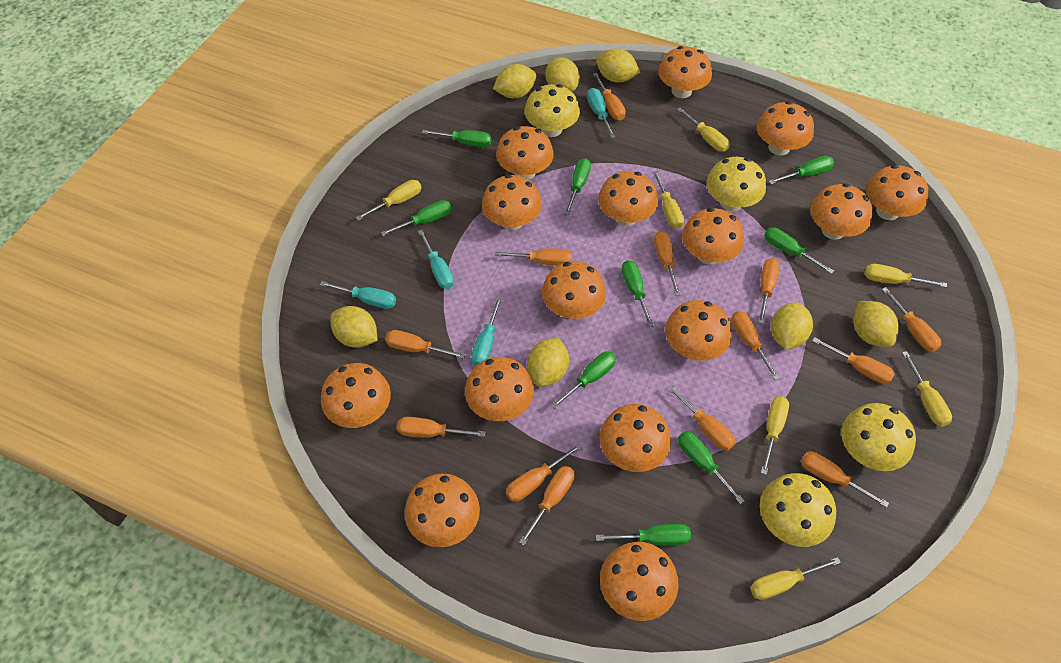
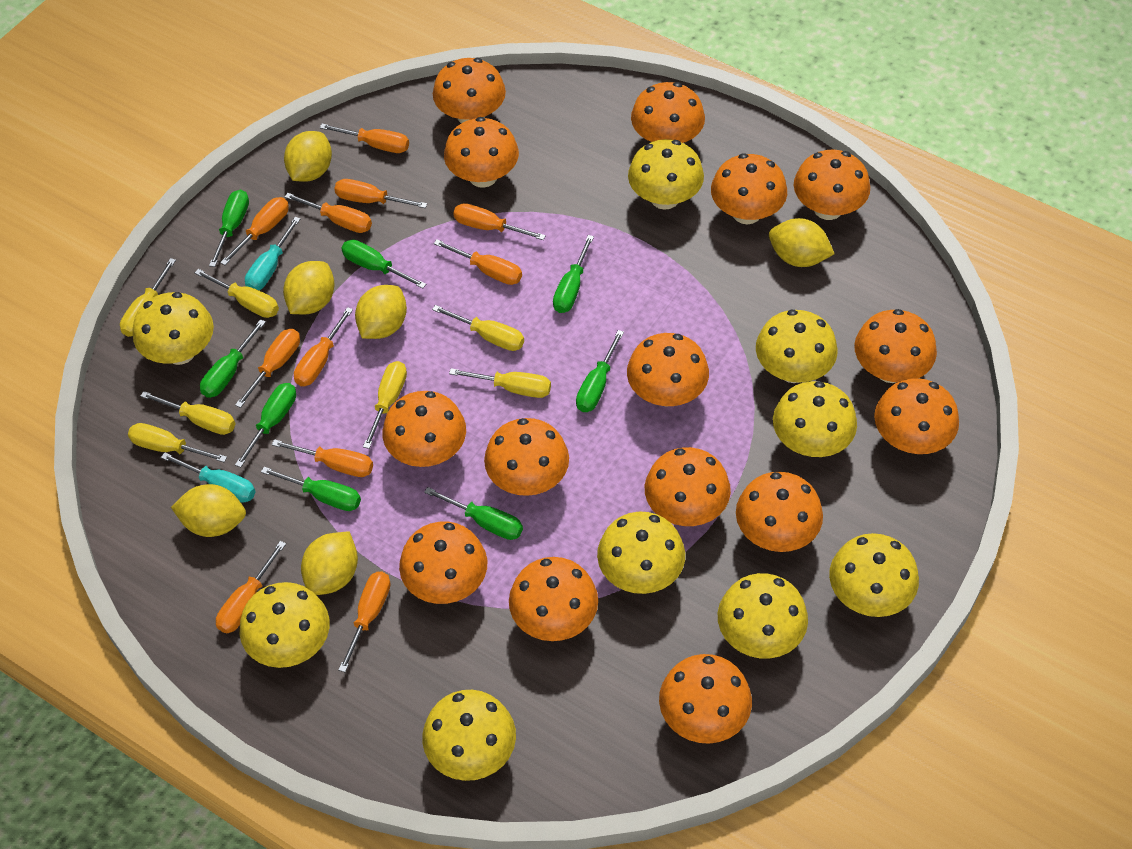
green screwdriver: [381,200,452,236] [422,130,492,147] [551,351,616,408] [564,158,591,215] [596,524,691,545] [621,260,654,327] [678,431,745,504] [764,227,834,274] [769,156,834,184] = 9 -> [200,319,266,398] [209,190,249,267] [235,383,296,468] [261,467,361,511] [341,240,426,289] [424,487,523,540] [553,235,594,313] [576,330,624,412] = 8
orange screwdriver: [385,330,466,359] [397,417,485,438] [495,248,572,266] [506,444,582,502] [519,466,575,545] [593,73,626,120] [654,231,680,296] [667,385,735,451] [731,311,780,380] [758,258,780,324] [801,451,889,508] [812,337,895,384] [882,287,941,352] = 13 -> [216,541,286,633] [220,197,289,265] [235,329,300,408] [272,439,373,477] [285,193,372,233] [294,307,353,386] [320,124,409,153] [334,179,427,208] [338,572,391,672] [434,239,522,285] [453,203,546,240] = 11
turquoise screwdriver: [320,281,396,309] [418,230,454,289] [471,297,502,366] [587,88,616,138] = 4 -> [161,452,256,503] [245,217,300,290] = 2
yellow lemon: [331,306,377,348] [493,64,536,98] [527,338,569,387] [546,57,580,92] [596,48,640,83] [771,302,813,349] [853,301,899,347] = 7 -> [171,484,246,537] [283,261,335,314] [284,131,332,182] [301,531,358,595] [355,285,407,339] [769,218,834,267] = 6
yellow mushroom: [524,84,580,137] [706,157,766,212] [760,473,836,547] [841,403,916,471] = 4 -> [133,292,214,365] [239,582,330,668] [422,690,516,781] [597,512,685,594] [628,139,704,210] [718,573,808,658] [756,310,838,383] [773,381,857,457] [829,533,919,617] = 9

